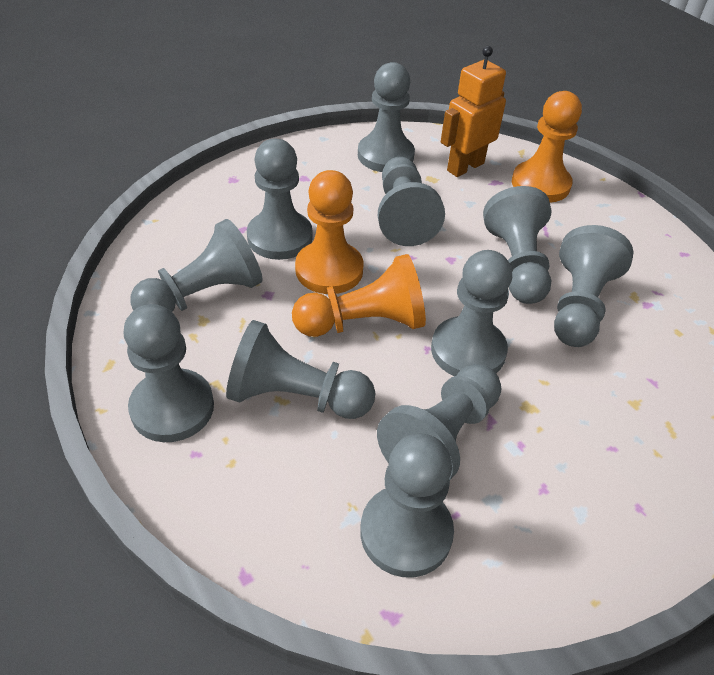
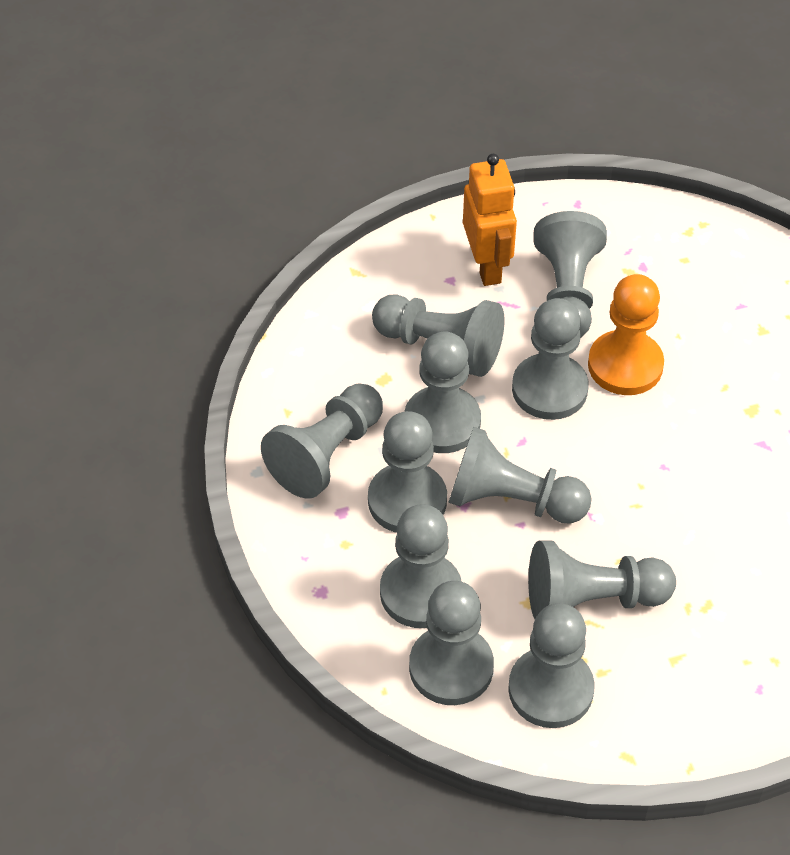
orange pawn: [292,254,426,337] [295,170,364,294] [512,91,582,203] = 3 -> [588,274,664,395] = 1

